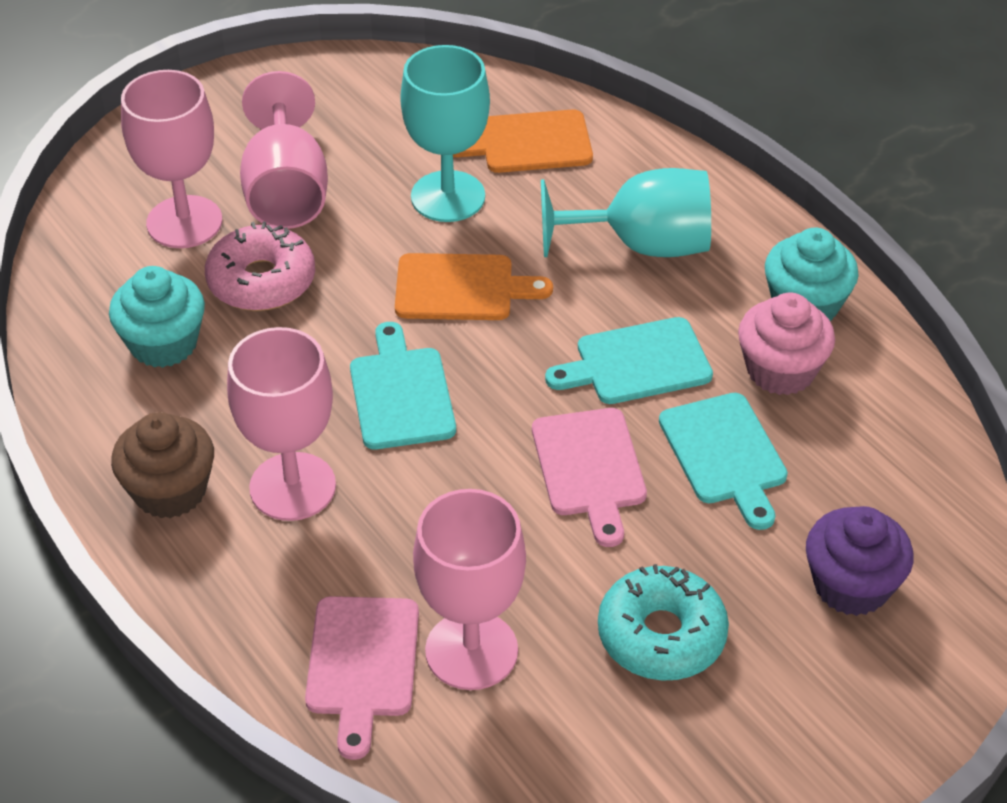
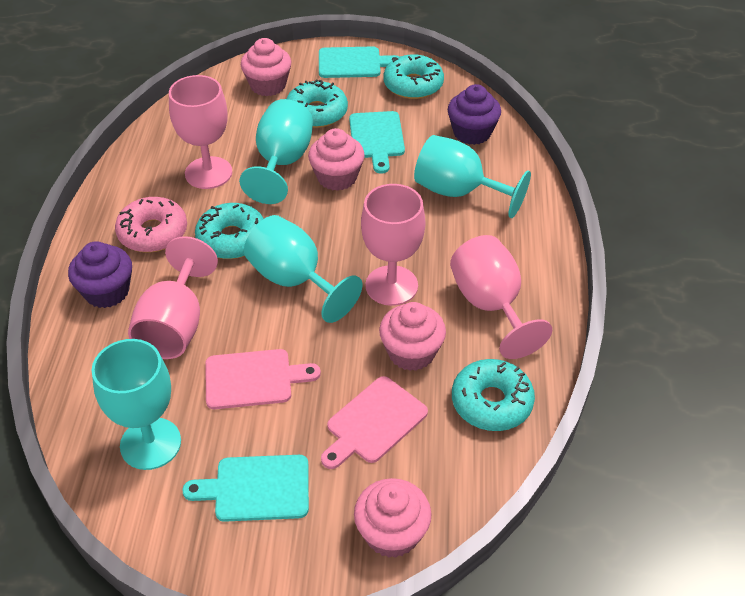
brown cupcake: [111,412,214,519] = 1 -> none = 0
orange cutting board: [395,253,553,320] [453,109,593,173] = 2 -> none = 0
pink cupcake: [738,293,835,395] = 1 -> [241,38,291,96] [308,128,365,191] [354,478,431,558] [379,302,446,371] = 4
purple cupcake: [806,506,913,616] = 1 -> [68,241,132,308] [448,84,501,145] = 2
turquoise cupcake: [109,266,205,368] [765,228,859,321] = 2 -> none = 0
turquoise donut: [598,564,729,681] = 1 -> [195,203,264,259] [286,80,348,128] [384,54,444,99] [452,359,535,431] = 4
turquoise goblet: [400,45,490,222] [541,168,711,257] = 2 -> [92,339,181,470] [239,99,313,204] [244,215,363,323] [414,135,531,218] = 4

